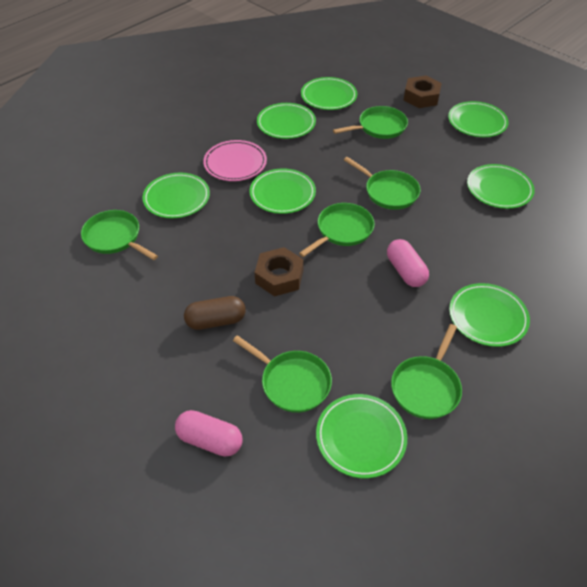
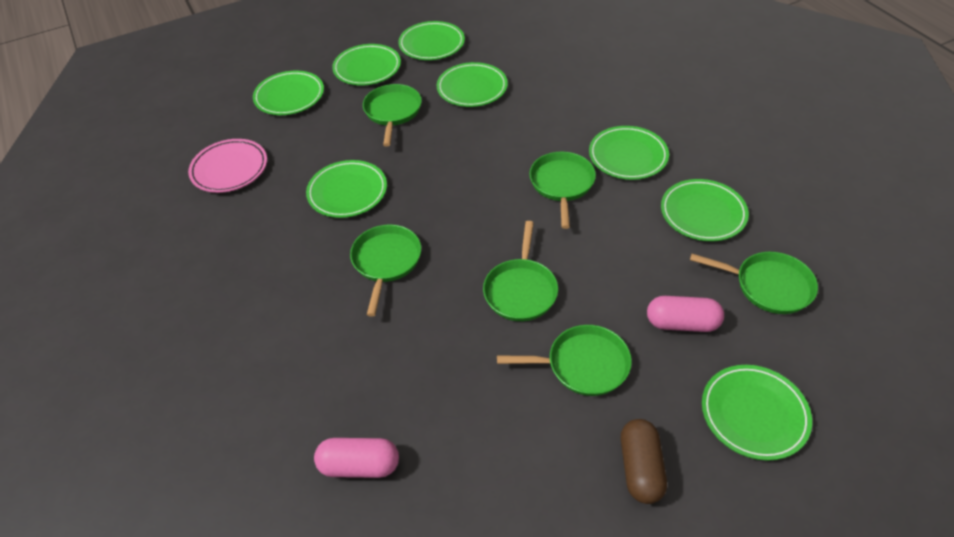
brown nut: [254,247,304,297] [404,75,442,108] = 2 -> none = 0

